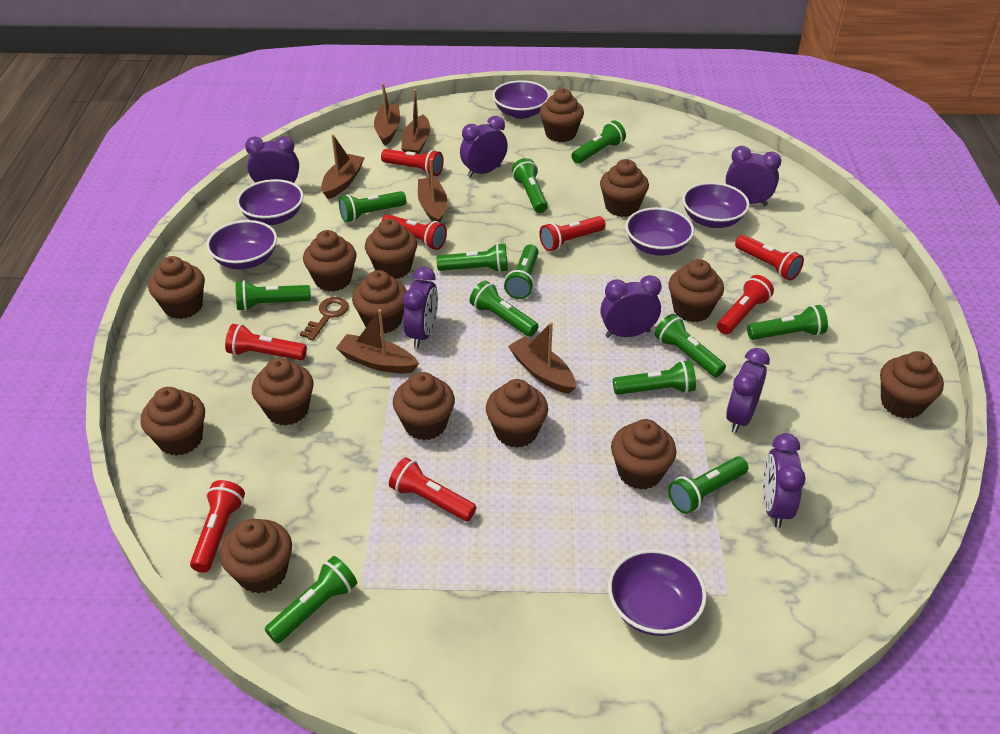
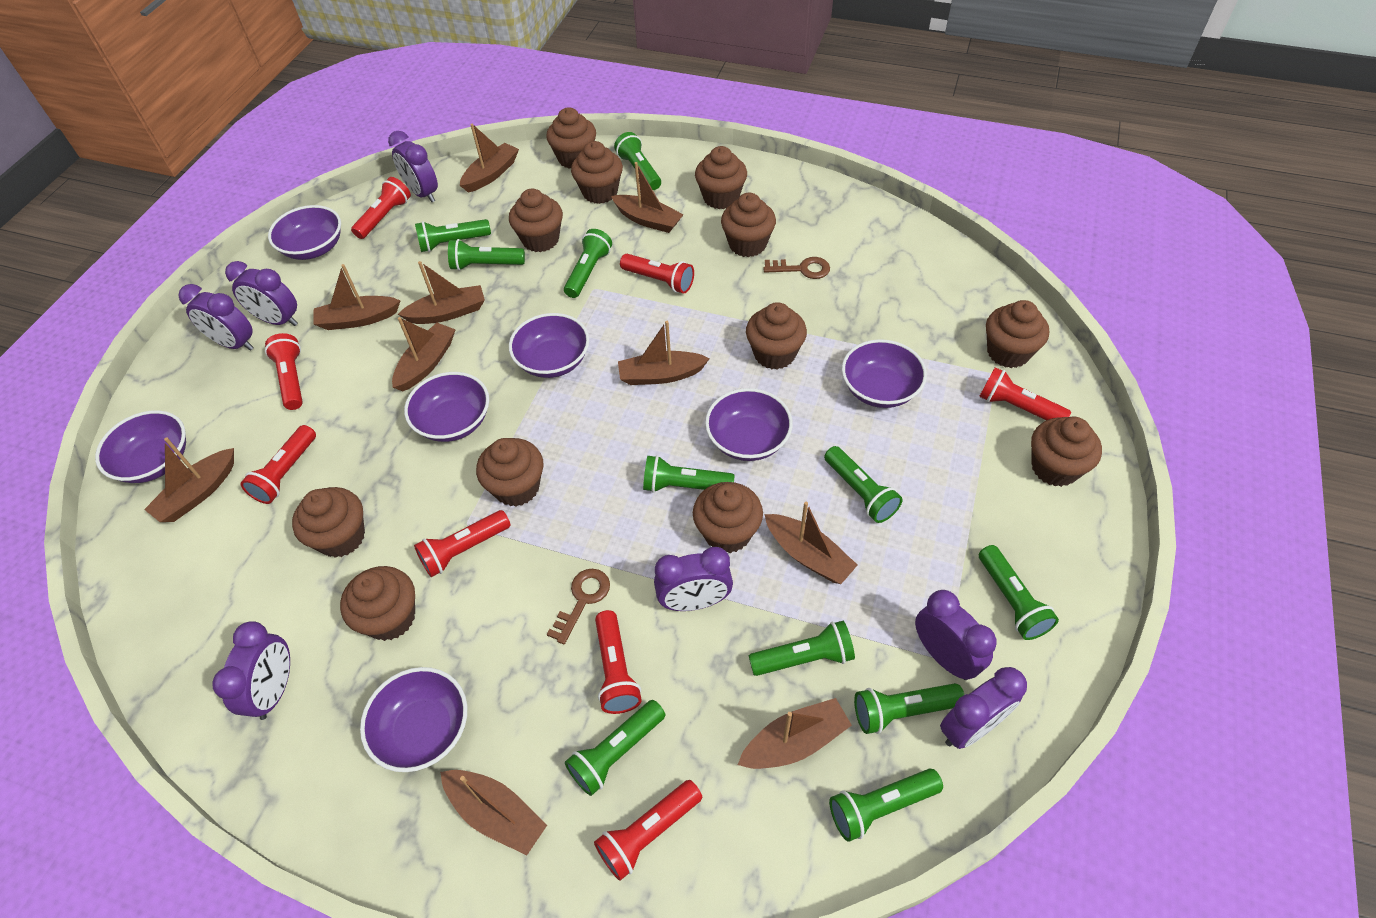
brown boat: [321,134,365,199] [336,309,419,373] [374,83,400,146] [401,89,430,154] [418,159,447,223] [508,322,576,394] = 6 -> [144,438,234,522] [313,264,401,330] [392,317,456,391] [398,261,485,324] [440,770,547,855] [460,123,519,193] [611,162,684,233] [618,321,710,385] [738,698,852,769] [764,502,858,584] = 10
brown cupcake: [141,387,205,456] [148,256,205,319] [220,519,292,594] [252,358,314,425] [303,230,357,292] [352,270,407,334] [365,219,417,279] [393,372,455,440] [486,379,548,448] [540,88,584,142] [600,159,649,217] [611,419,676,490] [669,259,724,322] [880,351,944,419] = 14 -> [292,487,365,558] [340,566,415,641] [476,438,544,506] [509,189,563,252] [546,107,596,169] [571,141,623,204] [693,482,763,553] [695,146,747,209] [721,193,776,257] [746,302,807,369] [986,300,1049,368] [1031,417,1102,487] = 12
brown key: [300,297,349,340] = 1 -> [547,569,610,644] [763,257,830,279] = 2
green flashlight: [235,280,311,311] [265,556,357,644] [339,191,406,222] [437,243,508,273] [470,281,538,337] [504,244,539,299] [512,158,548,213] [571,121,626,164] [613,360,696,395] [655,314,726,377] [668,457,748,514] [747,305,828,340] = 12 -> [415,219,491,252] [448,239,525,271] [564,229,612,298] [565,700,665,796] [614,132,661,190] [643,455,735,493] [749,621,855,676] [824,446,902,523] [829,769,943,842] [854,683,964,734] [979,545,1059,640] = 11
purple bowl: [206,220,277,269] [237,179,304,225] [493,80,550,119] [608,549,707,636] [625,207,694,256] [682,182,750,228] = 6 -> [95,410,186,483] [268,205,341,260] [360,667,467,772] [404,372,489,442] [509,313,589,378] [705,388,793,461] [842,339,927,408] = 7

